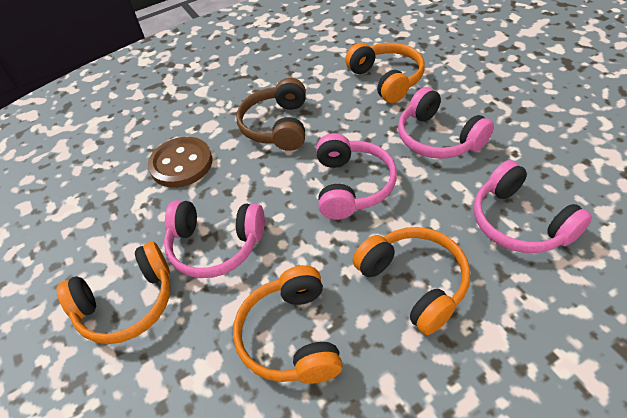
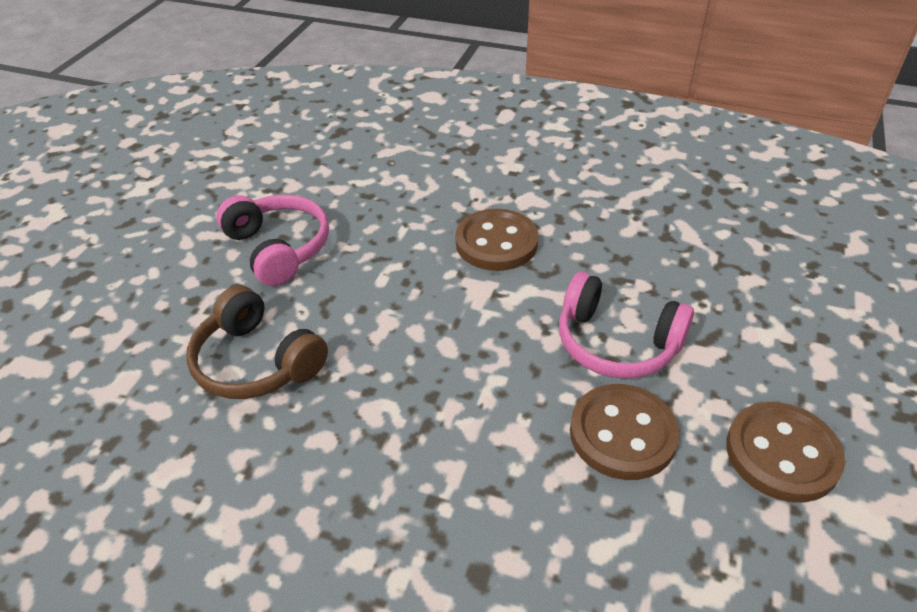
brown button: [148,137,212,188] = 1 -> [455,209,539,271] [570,384,679,480] [726,402,845,503] = 3
orange headphones: [57,242,171,344] [233,265,343,384] [345,43,425,103] [353,227,470,335] = 4 -> none = 0
pink headphones: [164,200,265,278] [316,133,397,220] [398,87,494,159] [474,160,592,253] = 4 -> [216,195,329,286] [559,272,694,379] = 2

